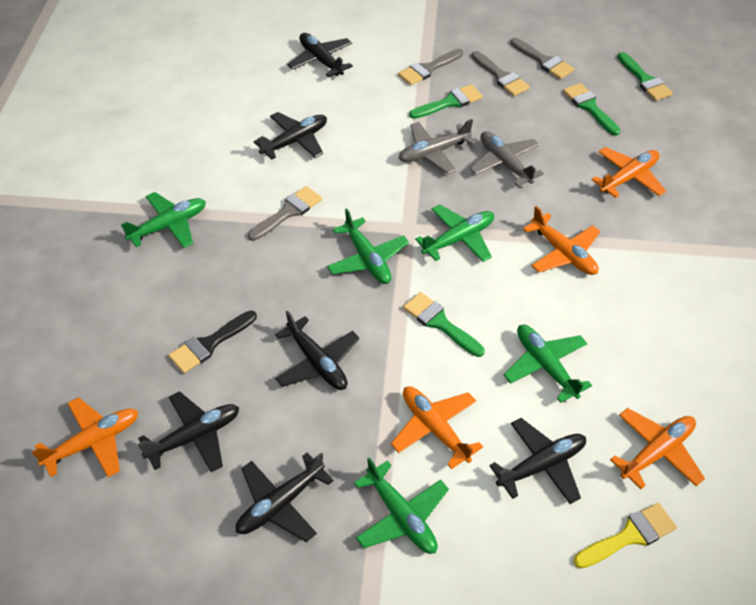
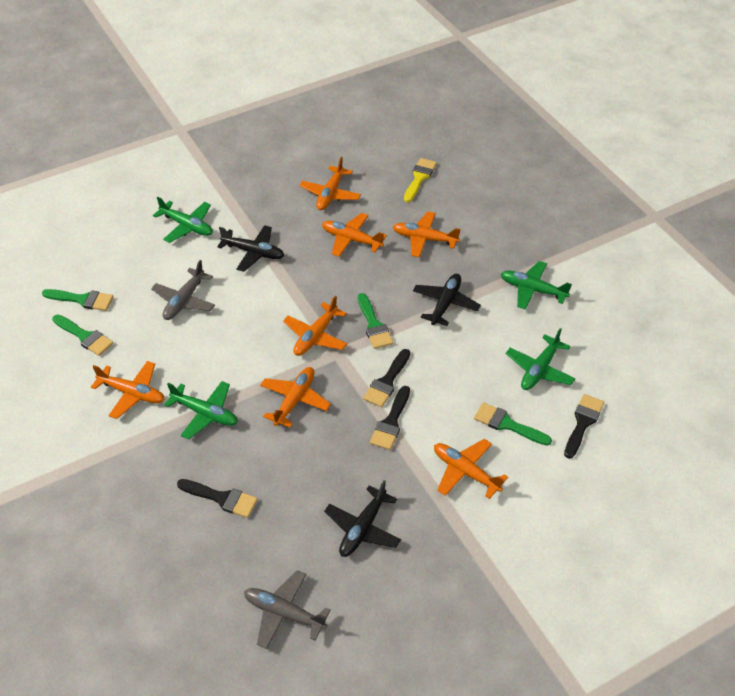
black brush: [169,310,257,373] = 1 -> [177,479,258,518] [363,349,410,407] [370,386,410,450] [564,394,604,459] = 4
black plane: [137,391,239,472] [236,452,333,542] [254,112,327,159] [275,310,360,390] [287,33,353,77] [489,418,586,504] = 6 -> [217,225,284,272] [324,480,401,557] [413,274,481,326] = 3
green plane: [121,192,206,248] [327,209,409,284] [354,457,449,554] [415,204,494,262] [504,325,592,403] = 5 -> [153,197,213,243] [164,381,238,440] [501,261,572,310] [506,328,575,390] = 4
grey brush: [248,186,322,241] [398,49,463,85] [471,51,530,96] [510,38,574,79] = 4 -> none = 0
orange plane: [32,397,138,477] [391,386,483,469] [523,206,600,275] [591,147,666,198] [610,408,705,489] = 5 -> [91,361,164,419] [260,367,331,428] [283,296,347,356] [299,157,361,210] [322,213,387,257] [393,211,461,257] [434,439,508,499] = 7

